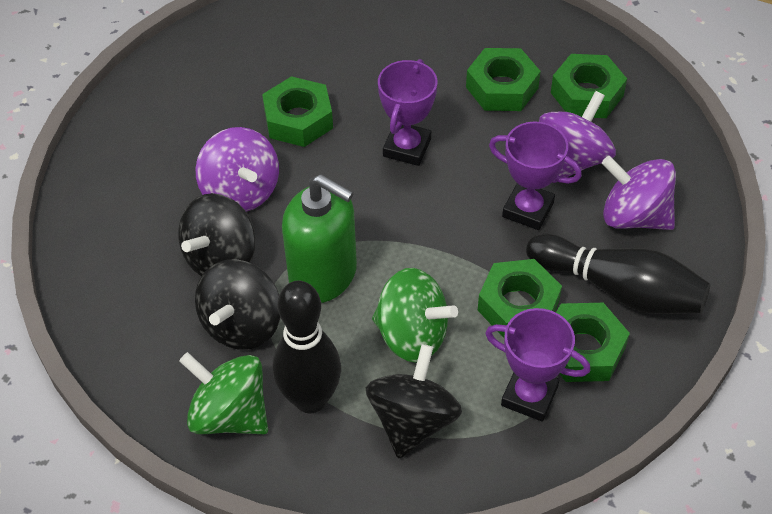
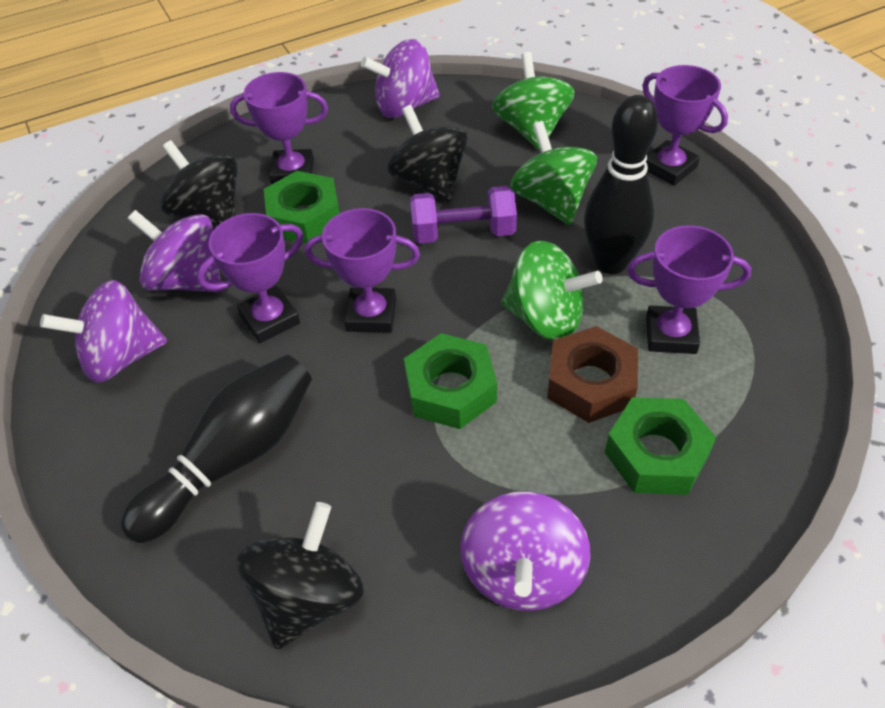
brown nut: none = 0 -> [547,326,638,423] = 1
green nut: [262,76,333,147] [466,48,541,111] [478,259,562,338] [551,54,627,118] [556,303,630,382] = 5 -> [264,171,340,244] [404,333,497,429] [605,397,716,495] = 3
green soap dispenser: [282,174,357,303] = 1 -> none = 0
green spinning top: [179,352,268,434] [372,268,458,362] = 2 -> [492,52,575,150] [501,241,603,340] [510,121,597,225] = 3
purple dumbbell: none = 0 -> [410,186,517,244] = 1
purple spinning top: [195,127,279,212] [539,91,616,183] [602,156,676,230] = 3 -> [40,280,167,383] [128,210,223,293] [361,39,440,118] [460,491,590,611] = 4
purple trophy: [378,59,437,166] [485,308,590,422] [489,122,582,230] = 3 -> [197,213,304,343] [230,72,328,185] [305,208,420,333] [627,225,751,354] [642,65,728,186] = 5

